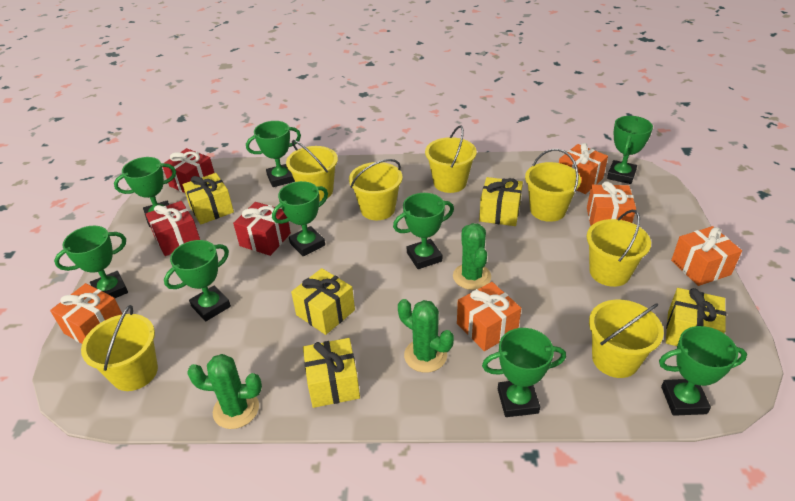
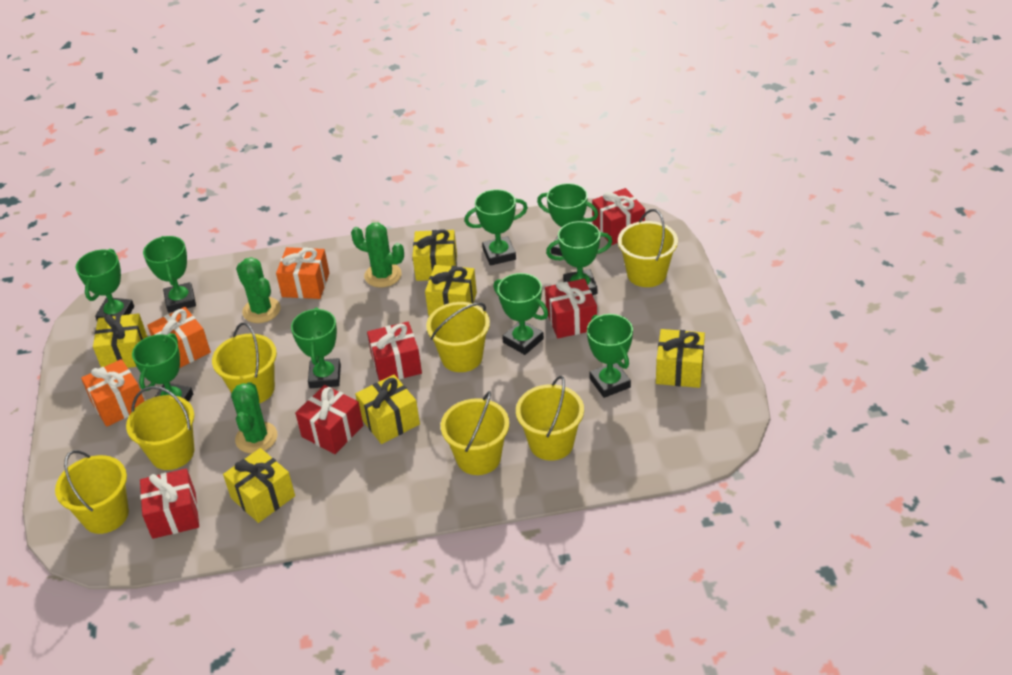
orange gift: [50,283,122,344] [457,282,521,351] [559,143,608,194] [587,181,636,226] [671,226,742,286] = 5 -> [81,359,144,427] [147,307,211,368] [276,247,329,299] = 3
red gift: [146,201,200,256] [163,148,214,193] [233,202,291,256] = 3 -> [140,468,199,539] [295,385,363,454] [367,322,422,381] [545,279,597,338] [592,188,645,245] = 5
yellow gift: [183,173,234,225] [291,268,355,335] [303,338,360,408] [479,177,523,226] [666,288,726,346] = 5 -> [93,313,148,368] [223,448,295,523] [355,375,420,444] [412,229,457,281] [425,265,477,316] [656,329,705,388] = 6

